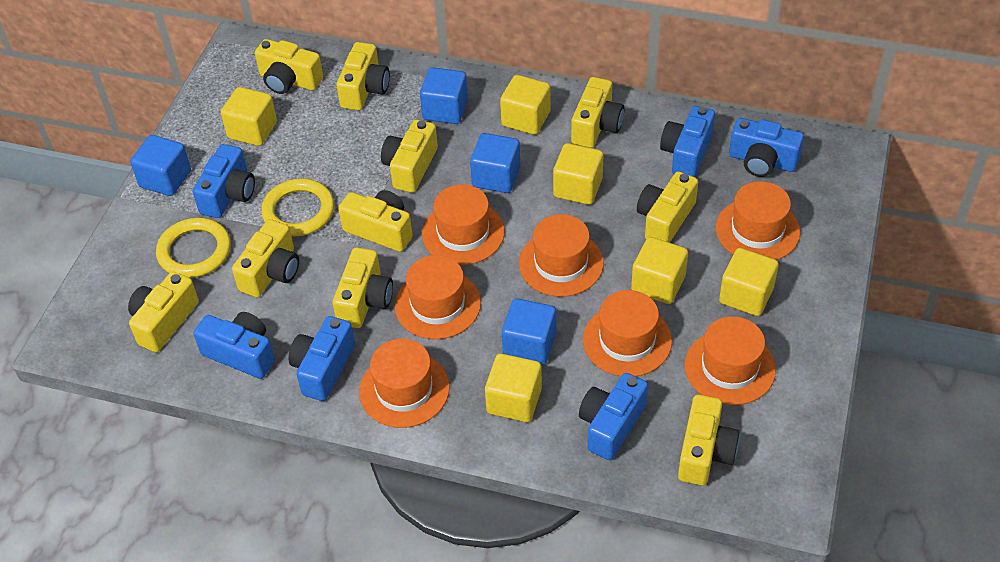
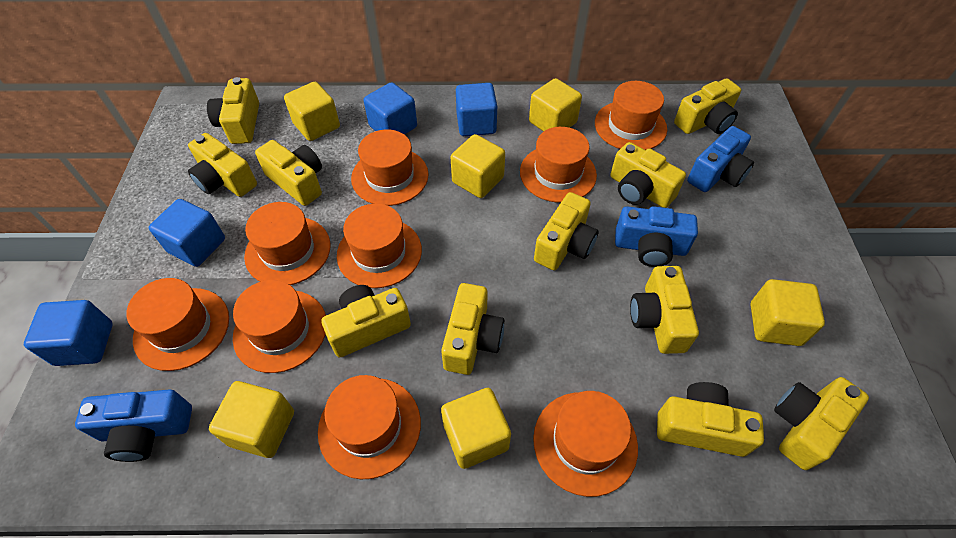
blue camera: [193,144,255,218] [193,312,275,379] [289,316,355,401] [579,373,648,460] [660,106,715,177] [729,118,804,177] = 6 -> [75,389,192,462] [615,206,698,267] [687,126,754,192] = 3
orange hat: [359,339,450,428] [395,255,481,339] [422,185,505,265] [519,214,604,297] [583,290,672,376] [684,316,776,405] [716,181,800,260] = 7 -> [126,278,229,371] [233,280,326,373] [244,202,330,285] [318,375,421,479] [337,204,422,288] [351,130,429,206] [520,127,597,203] [533,391,638,497] [595,81,667,150] = 9
yellow camera: [128,272,199,352] [232,219,299,297] [255,39,323,94] [333,248,393,328] [336,42,390,110] [338,190,413,252] [381,120,438,193] [571,77,624,148] [637,171,698,243] [678,395,740,486] = 10 -> [188,133,257,197] [207,77,259,144] [255,140,322,206] [321,285,411,358] [441,283,504,375] [534,192,599,270] [610,142,686,208] [630,266,699,354] [657,382,764,457] [674,78,741,134] [774,377,869,470] = 11
yellow ring: [156,218,231,278] [261,179,335,237] = 2 -> none = 0

